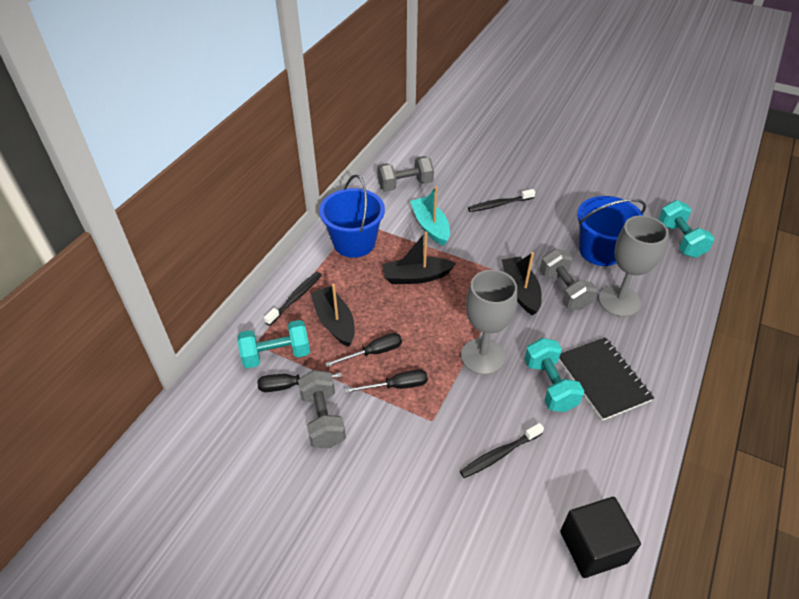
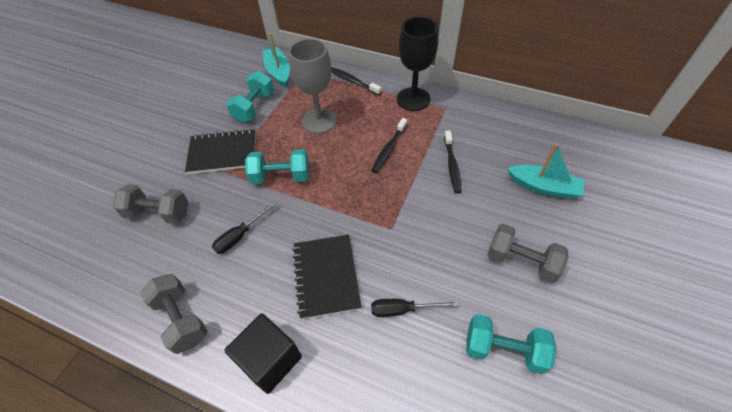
black boat: [311,284,355,347] [382,231,456,284] [502,252,542,316] = 3 -> none = 0
black goblet: none = 0 -> [397,17,438,111] = 1
black notebook: [559,337,654,421] = 1 -> [185,129,256,174] [292,235,361,320] = 2
black screwdriver: [258,373,342,392] [325,333,402,367] [344,369,428,393] = 3 -> [212,201,277,254] [371,299,459,317] = 2
blue bucket: [319,175,385,258] [577,196,646,266] = 2 -> none = 0
grey goblet: [461,270,517,375] [598,215,668,317] = 2 -> [289,38,337,134] = 1
turquoise boat: [410,187,450,246] = 1 -> [262,33,290,88] [507,143,585,199] = 2

